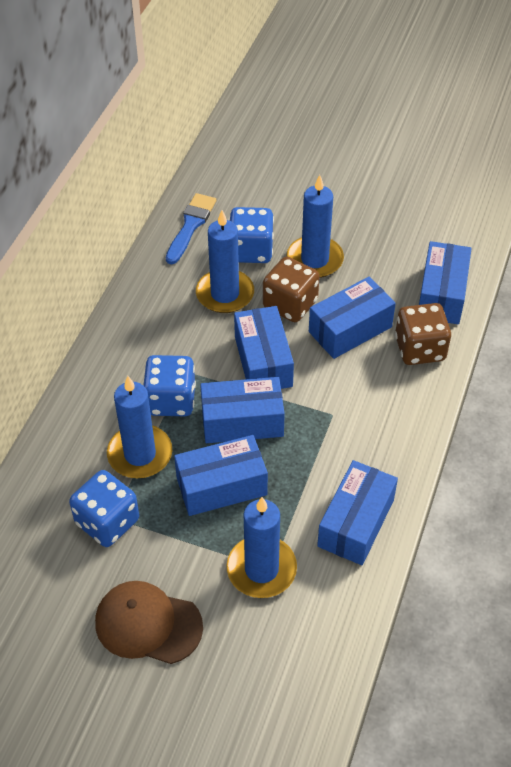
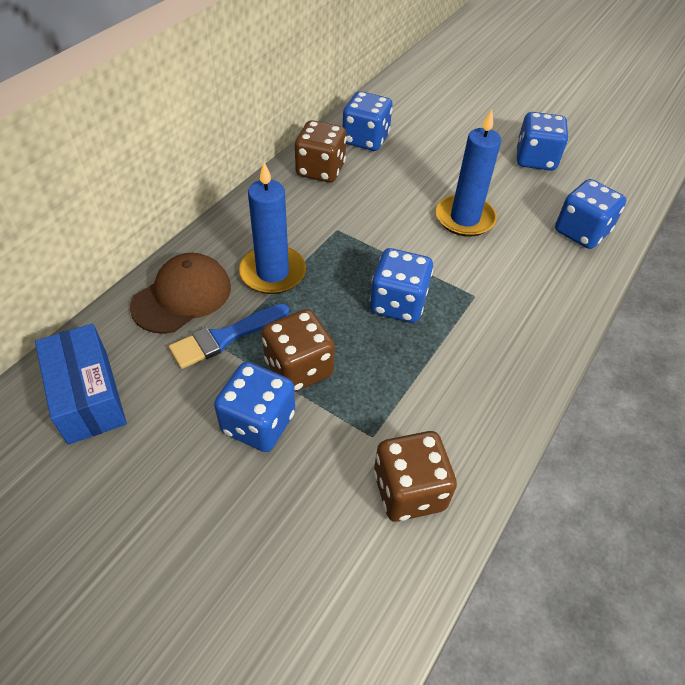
blue box: [174,435,268,516] [200,377,285,443] [234,306,294,389] [309,277,396,359] [317,460,398,565] [419,241,472,324] = 6 -> [35,324,127,445] = 1
blue candle: [107,376,172,478] [196,210,254,313] [227,497,297,598] [287,175,344,278] = 4 -> [239,162,306,294] [436,110,501,237] = 2
blue dice: [69,470,139,547] [143,355,196,416] [230,207,274,263] = 3 -> [214,362,295,452] [343,91,393,151] [370,248,433,323] [517,112,568,171] [555,179,626,249] = 5
brown dice: [263,257,320,322] [395,303,451,365] = 2 -> [262,309,335,392] [295,120,347,183] [374,431,457,522] = 3

